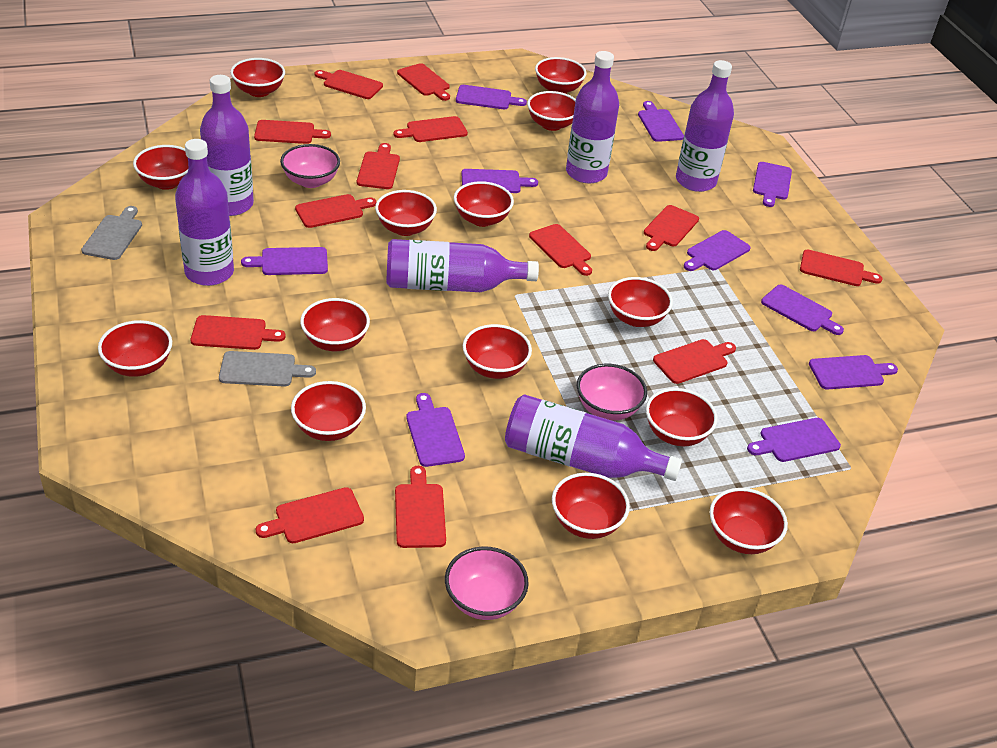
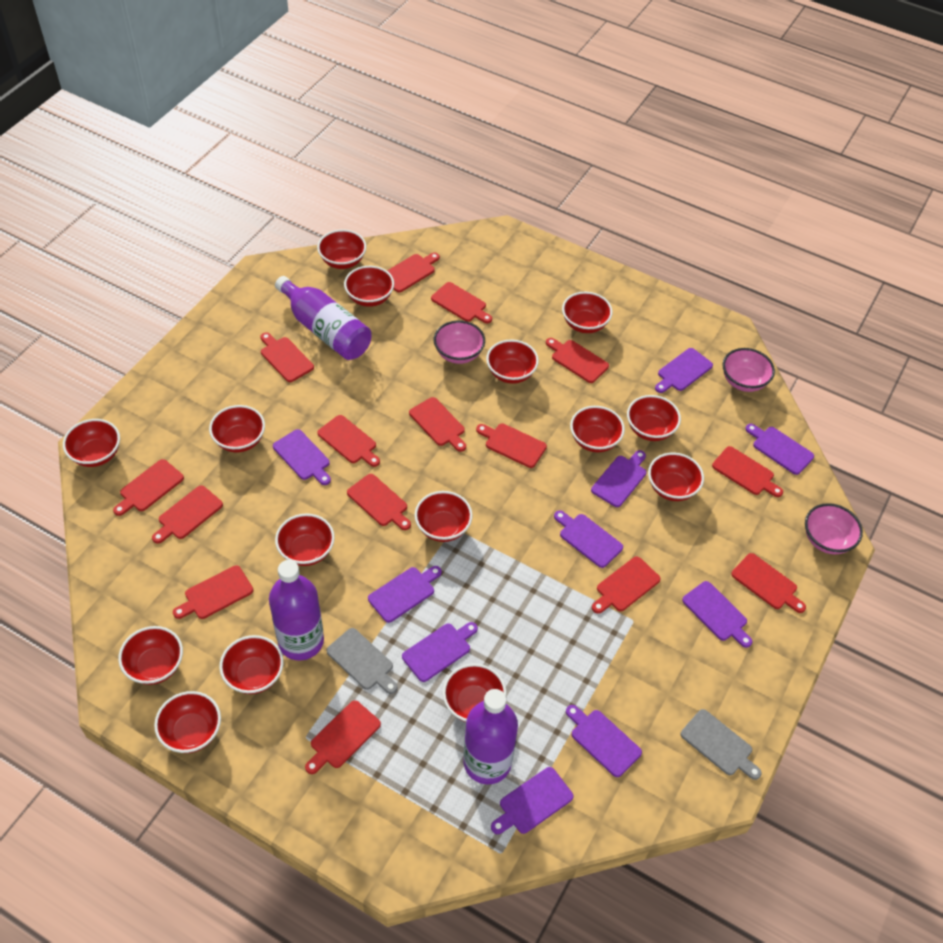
purple bottle: [175,139,234,286] [200,75,254,216] [386,239,539,292] [505,394,682,481] [566,51,619,184] [676,60,734,192] = 6 -> [269,560,324,660] [275,276,372,360] [463,689,518,784] = 3
red bowl: [98,320,172,377] [133,145,188,190] [230,58,285,97] [291,381,366,441] [300,298,370,351] [375,190,437,236] [454,181,514,227] [463,324,532,379] [527,91,576,131] [535,57,587,94] [552,473,630,539] [608,277,673,327] [646,388,718,446] [710,488,788,554] = 14 -> [63,419,120,467] [118,626,183,685] [154,691,221,753] [209,405,265,453] [219,635,284,694] [275,513,335,566] [317,229,366,269] [344,266,394,307] [415,491,473,542] [443,664,507,722] [486,340,539,384] [562,292,613,333] [570,406,625,452] [627,395,681,441] [648,452,704,501] = 15
red cutting board: [191,315,286,350] [254,120,331,144] [256,487,364,543] [295,194,376,228] [314,70,383,99] [357,143,400,189] [393,116,468,142] [395,466,446,548] [397,63,450,101] [529,224,592,276] [644,205,699,251] [653,339,736,384] [800,250,883,286] = 13 -> [113,459,184,516] [152,485,223,544] [173,565,253,619] [261,332,314,382] [305,700,381,774] [317,415,380,467] [347,474,411,530] [387,253,440,292] [409,397,466,452] [431,282,492,323] [476,423,547,468] [546,338,609,383] [592,556,661,614] [712,446,783,497] [731,553,806,613] = 15

